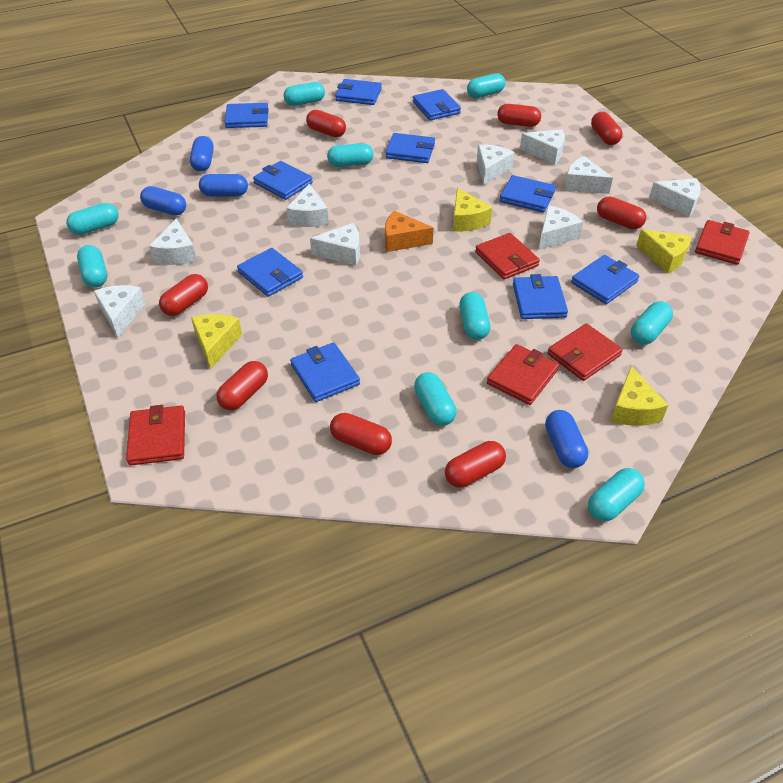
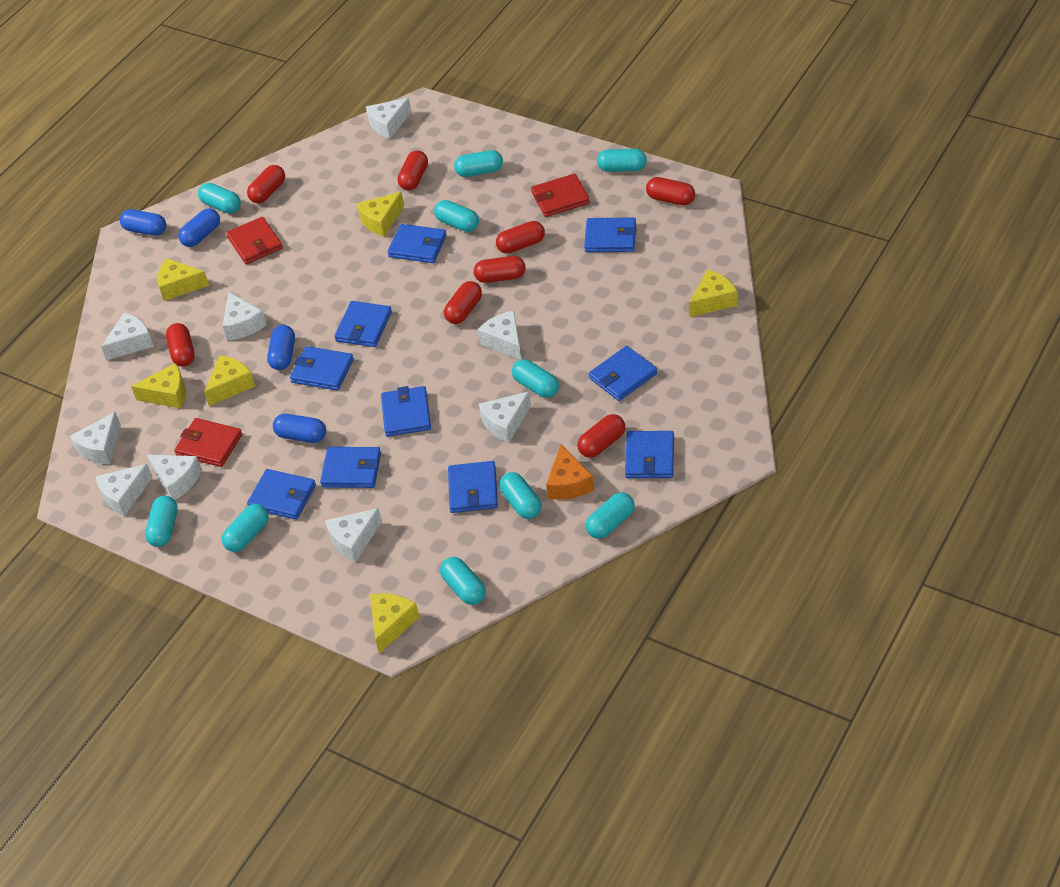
red wallet: [126,405,185,465] [475,233,540,280] [487,344,559,405] [548,323,623,381] [695,220,750,265] = 5 -> [174,418,242,467] [226,217,283,264] [531,174,590,217] = 3
turquoise capsule: [66,203,119,235] [77,245,107,287] [284,82,325,106] [327,143,374,167] [414,372,456,426] [459,292,490,340] [467,73,505,98] [588,468,645,521] [631,301,673,345] = 9 -> [145,496,178,547] [198,183,241,214] [222,504,269,552] [434,200,479,232] [440,557,486,605] [454,150,503,177] [499,472,542,519] [512,359,559,398] [586,492,635,539] [597,149,647,172] = 10
yellow cheese: [191,314,242,370] [453,188,492,232] [611,366,668,426] [636,229,691,274] = 4 -> [131,363,186,408] [158,258,209,301] [204,355,255,406] [357,192,404,237] [370,593,419,654] [689,269,738,317] = 6

